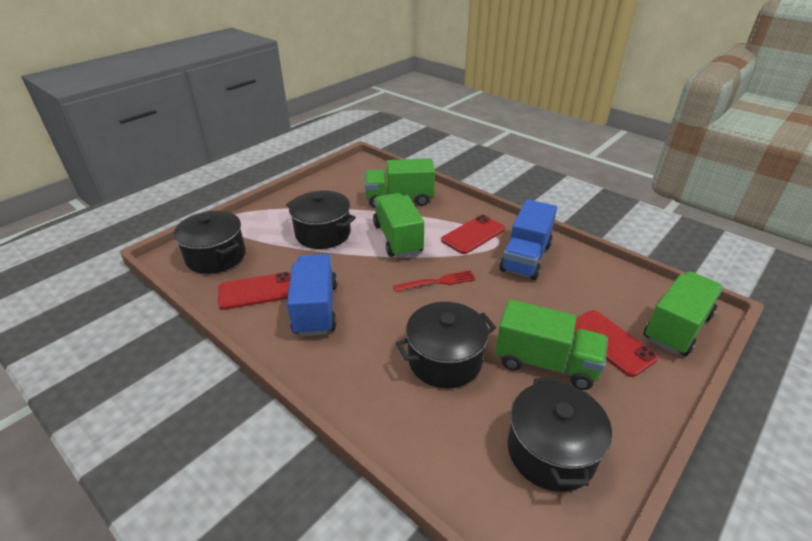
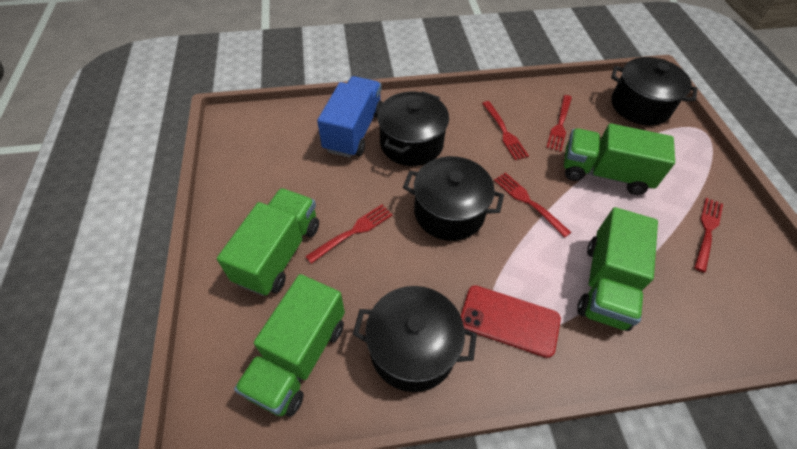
blue truck: [287,254,337,336] [499,199,557,280] = 2 -> [317,76,383,158] = 1
red fork: [393,270,476,292] = 1 -> [305,204,393,264] [482,101,529,160] [494,172,571,238] [546,95,572,152] [694,198,723,273] = 5
red phone: [218,272,291,310] [441,215,505,254] [574,310,658,377] = 3 -> [461,285,561,358] = 1

